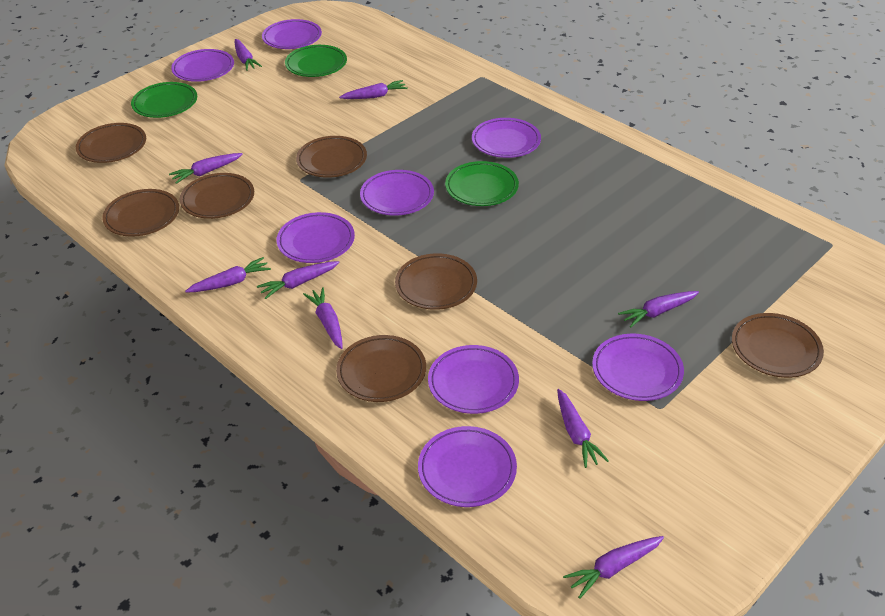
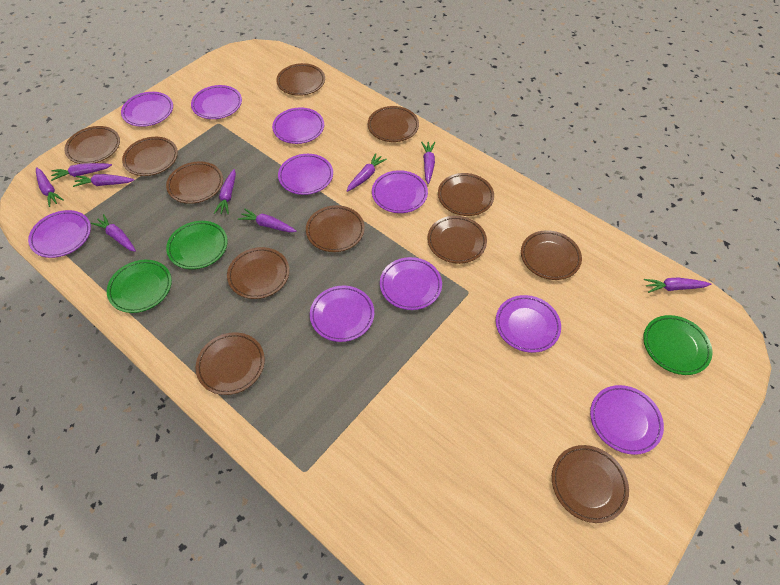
brown plate: [76,123,146,163] [102,189,179,237] [180,173,254,219] [296,136,367,178] [336,335,426,402] [395,253,477,310] [732,313,824,378] = 7 -> [64,126,120,164] [122,137,178,176] [166,161,223,204] [196,332,265,395] [227,247,290,299] [276,63,325,96] [306,205,365,252] [368,106,419,142] [427,216,487,264] [438,173,494,216] [521,230,582,280] [552,445,629,523] = 12
purple plate: [171,49,234,82] [262,19,322,49] [276,212,355,263] [360,170,434,216] [418,426,517,507] [428,345,519,414] [472,118,541,158] [592,334,684,401] = 8 -> [28,210,91,258] [121,92,173,127] [191,85,242,119] [272,107,324,144] [278,154,333,195] [310,286,374,342] [372,170,428,213] [380,257,442,310] [496,295,561,353] [590,385,664,455] = 10

